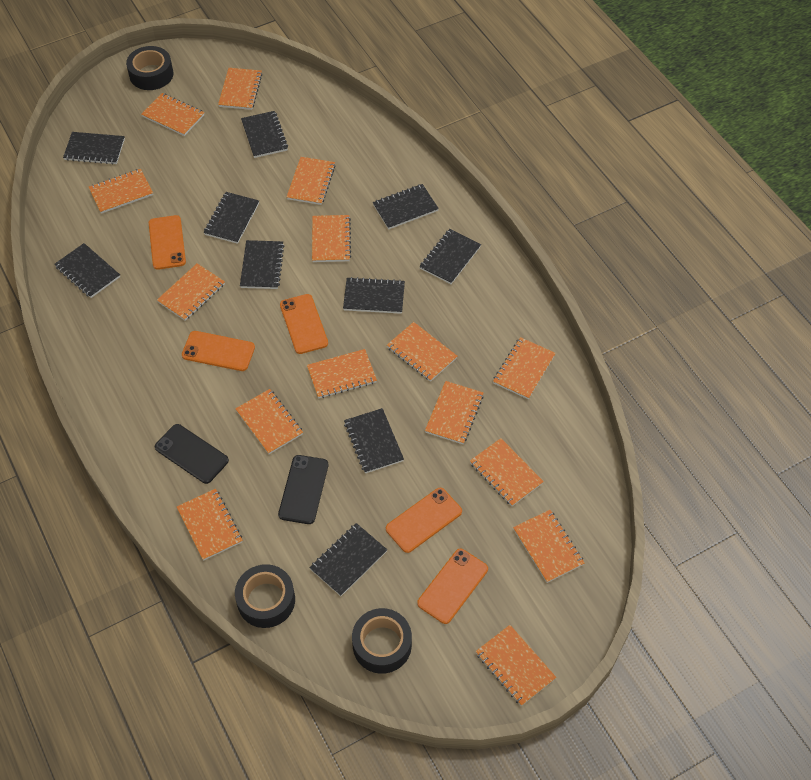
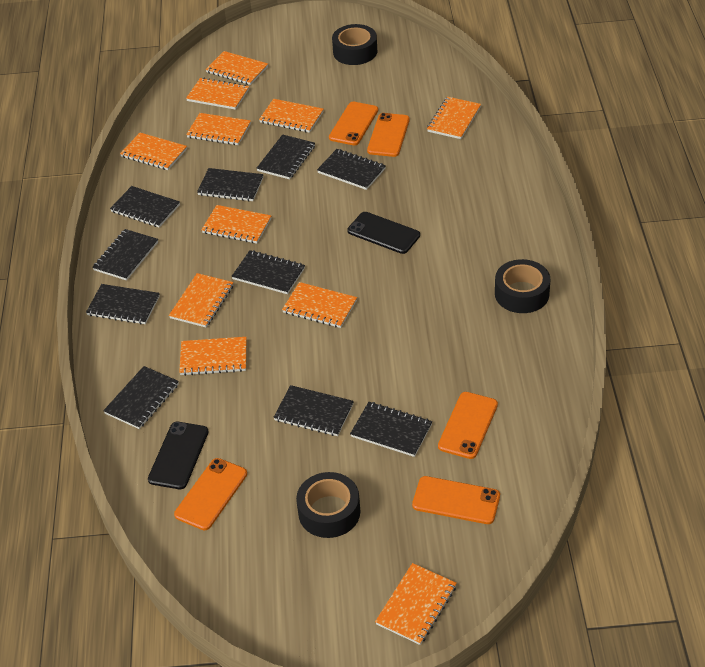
orange notebook: [89,169,153,214] [141,93,205,136] [157,264,225,321] [177,489,243,561] [218,68,262,110] [235,389,303,454] [287,157,336,205] [307,349,377,398] [312,215,351,262] [387,322,457,382] [425,381,484,444] [470,438,544,506] [476,625,556,706] [493,337,556,399] [513,510,584,583] = 15 -> [120,133,187,170] [169,273,234,327] [179,337,247,376] [186,78,249,110] [186,113,251,145] [201,205,271,244] [205,51,268,85] [259,99,324,133] [282,282,357,328] [375,563,457,645] [427,97,481,139] = 11

